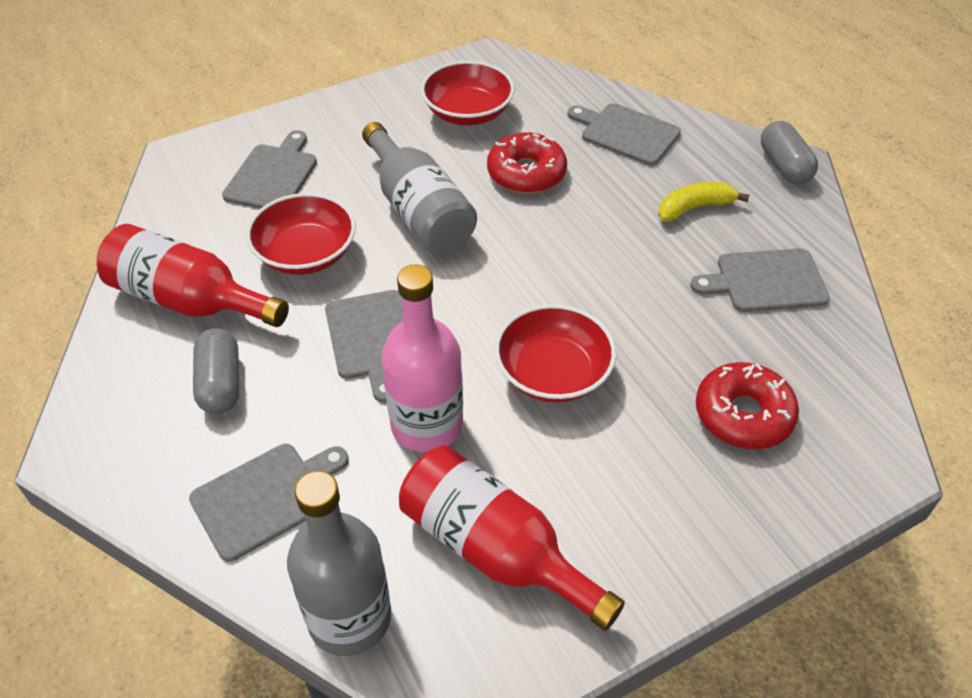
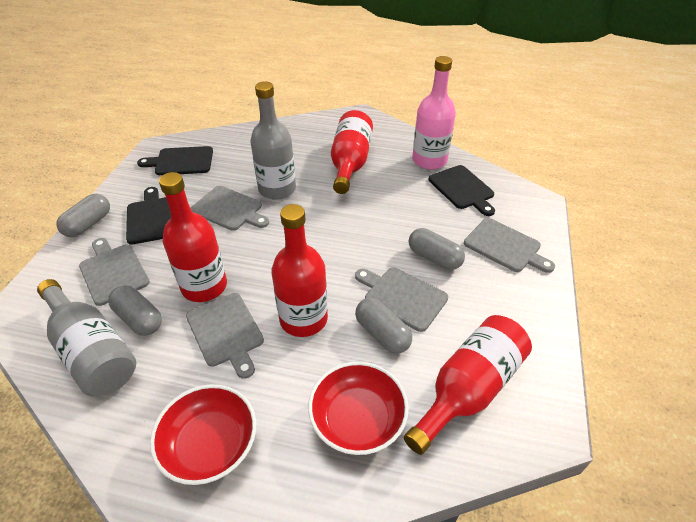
black cutting board: none = 0 -> [126,187,171,245] [137,146,213,175] [429,165,495,216] = 3
grey capsule: [193,328,239,414] [761,121,818,184] = 2 -> [57,194,110,237] [108,285,162,336] [355,298,412,354] [409,228,465,270] = 4
red bottle: [97,224,289,327] [399,445,625,631] = 2 -> [159,172,227,302] [272,204,328,337] [331,110,373,194] [404,315,532,455] = 4
red bowl: [246,193,356,275] [421,61,514,125] [495,304,616,402] = 3 -> [150,384,256,485] [308,362,409,455] = 2
red donut: [487,132,567,194] [696,362,799,449] = 2 -> none = 0
yellow banana: [658,182,749,222] = 1 -> none = 0

